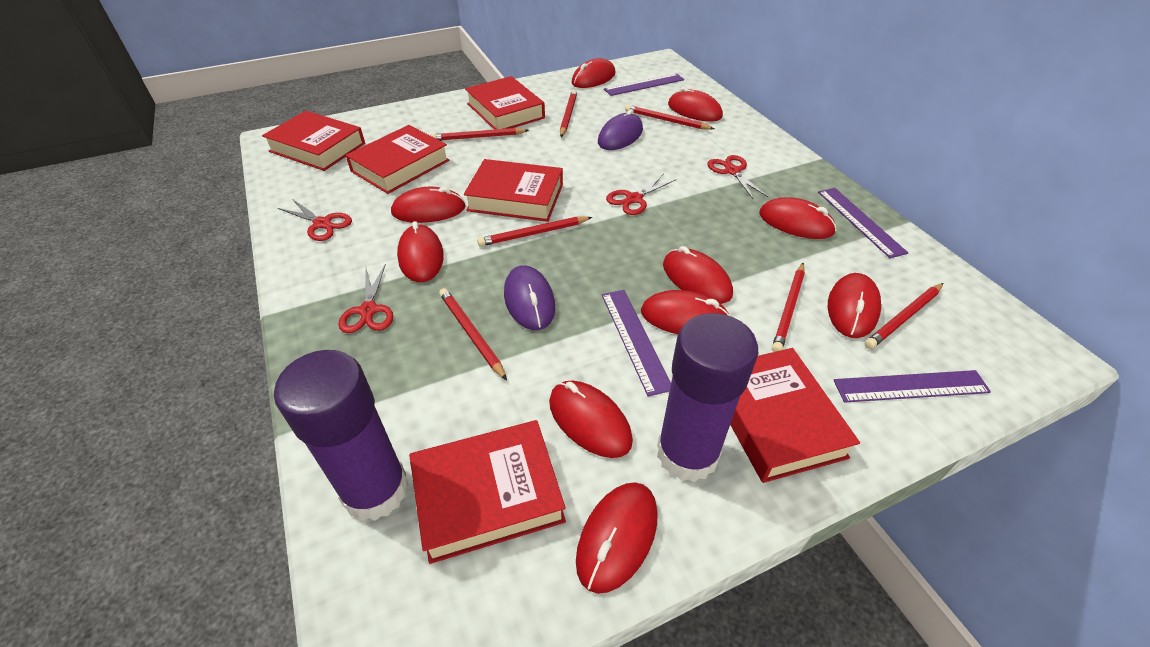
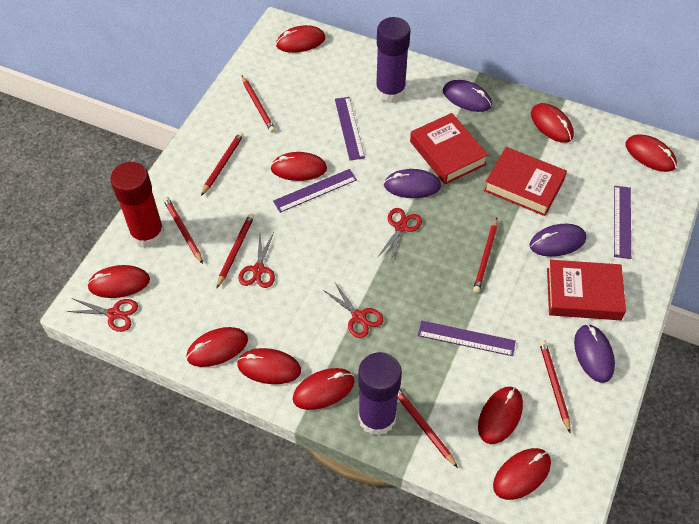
purple mouse: [504,265,555,330] [598,109,643,150] = 2 -> [384,169,441,198] [443,80,492,112] [530,224,586,257] [574,324,615,383] = 4
red book: [262,111,365,171] [346,125,450,194] [409,420,566,564] [464,159,563,222] [465,76,545,130] [730,348,860,483] = 6 -> [410,113,488,184] [484,147,567,216] [547,260,626,320] = 3
red glue stick: none = 0 -> [110,162,165,248] = 1

